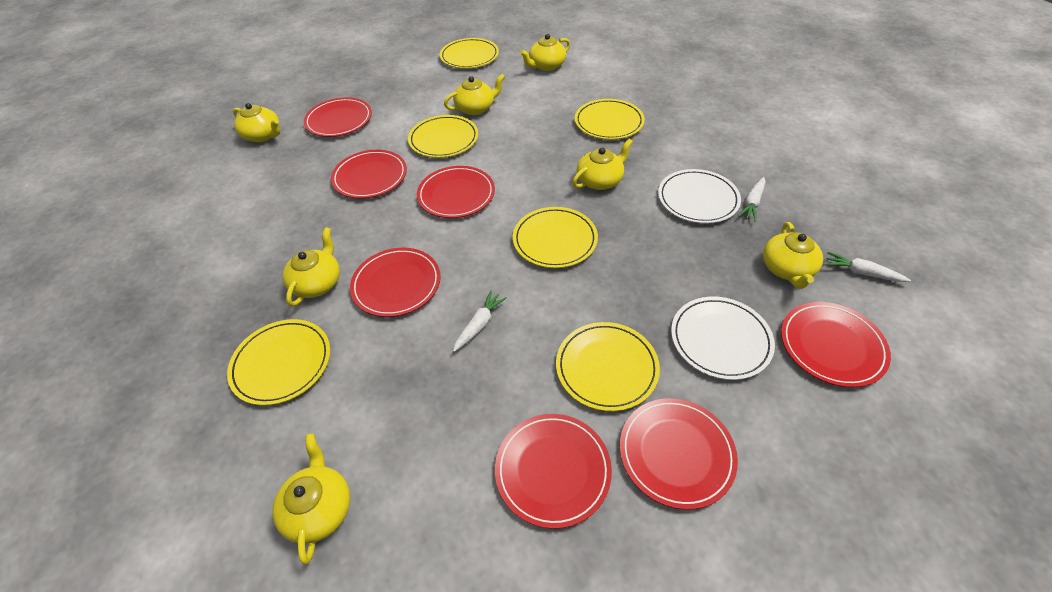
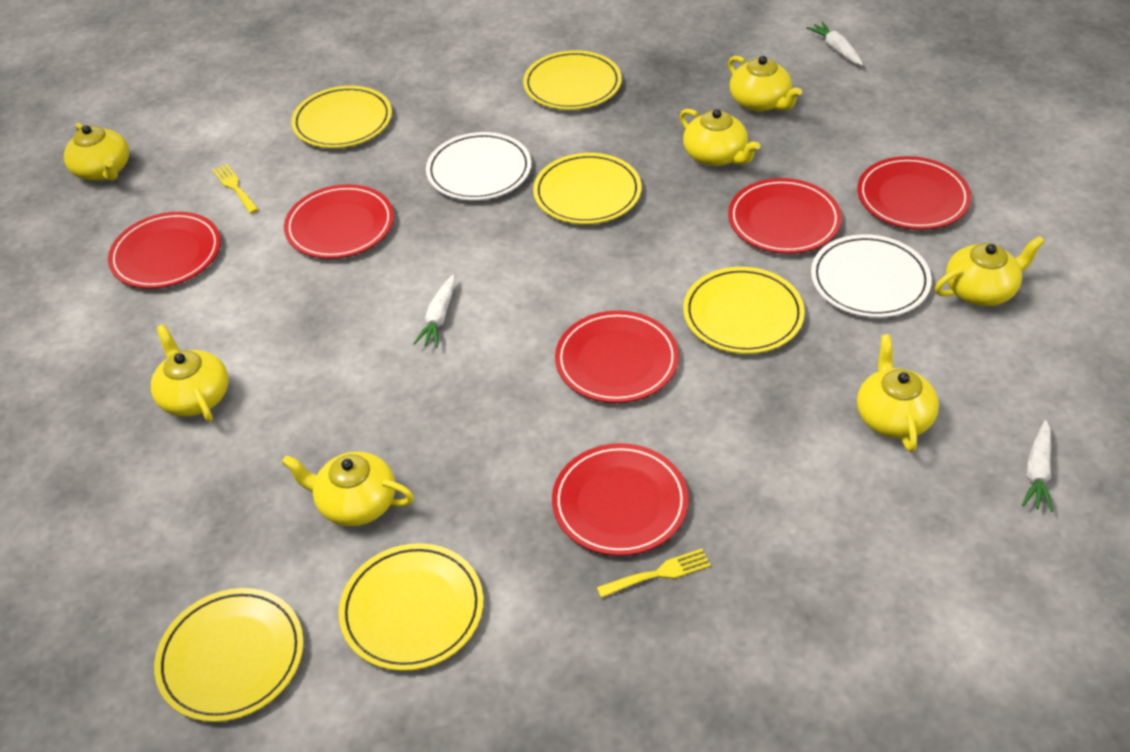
red plate: [304,97,372,137] [331,150,407,199] [350,248,441,317] [417,166,495,218] [495,414,612,529] [620,398,738,510] [781,302,891,387] = 7 -> [108,212,221,289] [284,184,394,259] [552,443,689,556] [555,310,679,403] [728,178,842,254] [857,156,971,230] = 6
yellow fork: none = 0 -> [213,164,259,214] [597,549,711,598] = 2

